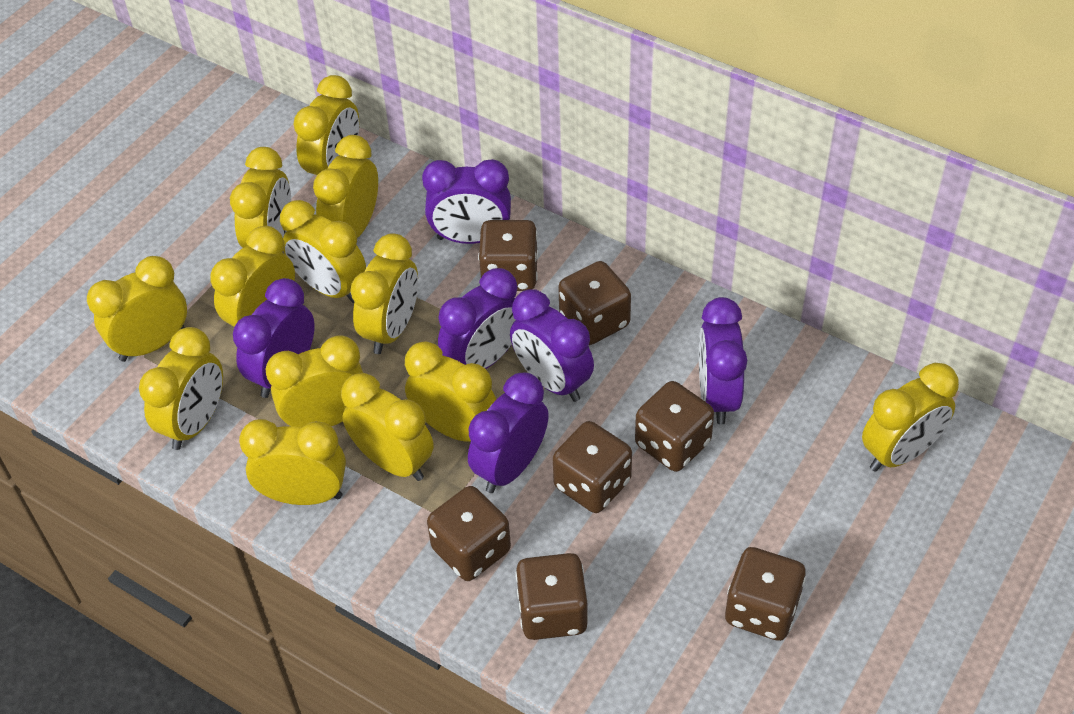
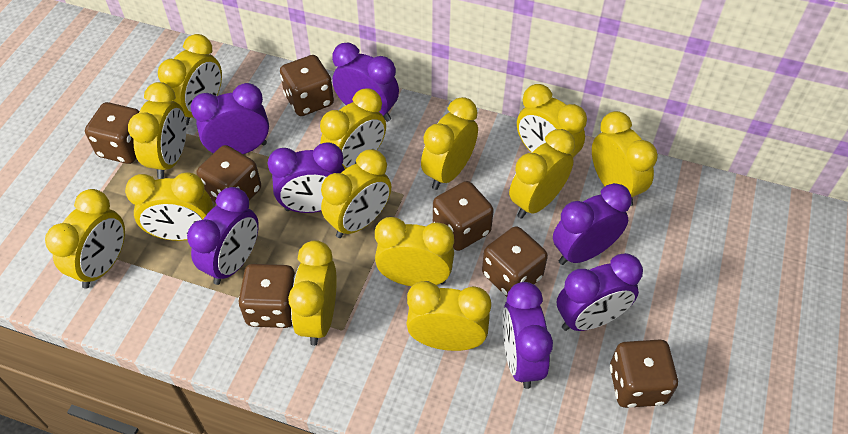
purple clock: [233,278,315,398] [422,159,511,244] [438,268,518,369] [468,372,549,493] [510,290,594,402] [699,297,747,424] = 6 -> [187,187,259,285] [191,83,269,154] [268,142,345,213] [332,43,399,122] [502,282,553,389] [553,183,632,265] [557,253,643,331] = 7

